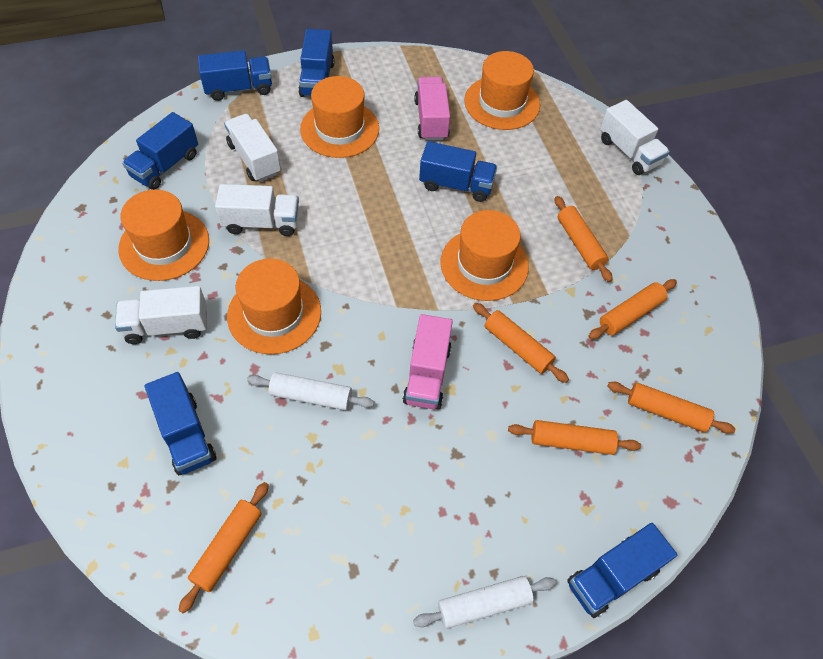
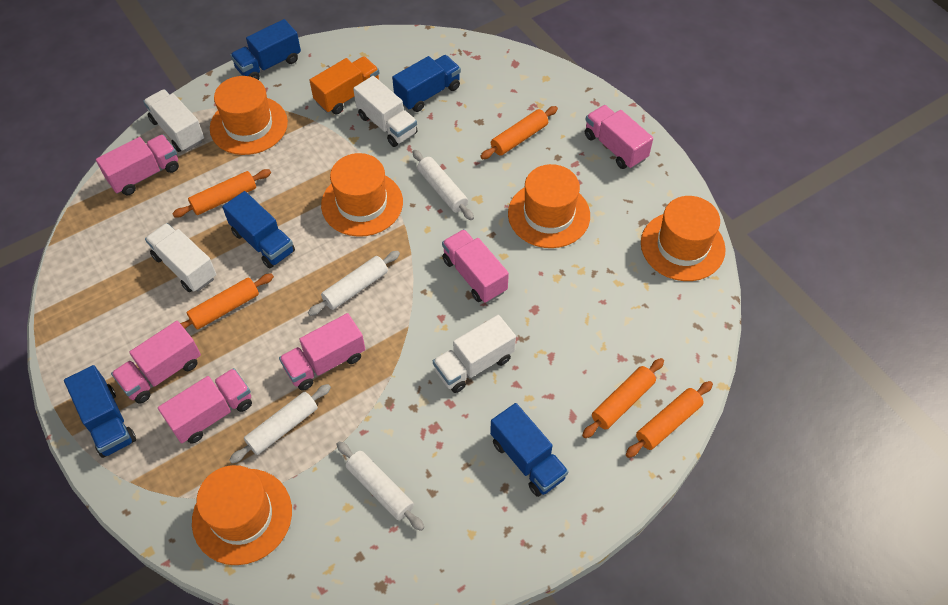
blue truck: [122,112,198,190] [145,372,216,475] [198,50,272,101] [298,29,335,97] [419,141,497,202] [567,523,677,618] = 6 -> [64,365,136,458] [222,191,295,268] [230,19,301,80] [392,55,461,112] [490,403,569,497] = 5
orange rolling pin: [178,482,269,614] [473,303,569,383] [508,420,641,455] [555,196,613,282] [589,279,677,339] [607,382,735,433] = 6 -> [172,169,271,217] [180,273,274,330] [480,106,558,159] [582,358,664,438] [626,381,713,458] = 5
orange truck: none = 0 -> [310,56,379,114] = 1
pink truck: [403,314,453,410] [414,77,450,141] = 2 -> [96,135,179,195] [111,321,201,404] [158,368,252,443] [279,313,365,391] [442,229,509,303] [585,105,653,169] = 6
white rolling pin: [247,372,374,410] [413,576,556,629] = 2 -> [229,384,331,463] [308,251,400,316] [336,441,424,531] [412,150,474,220] = 4

